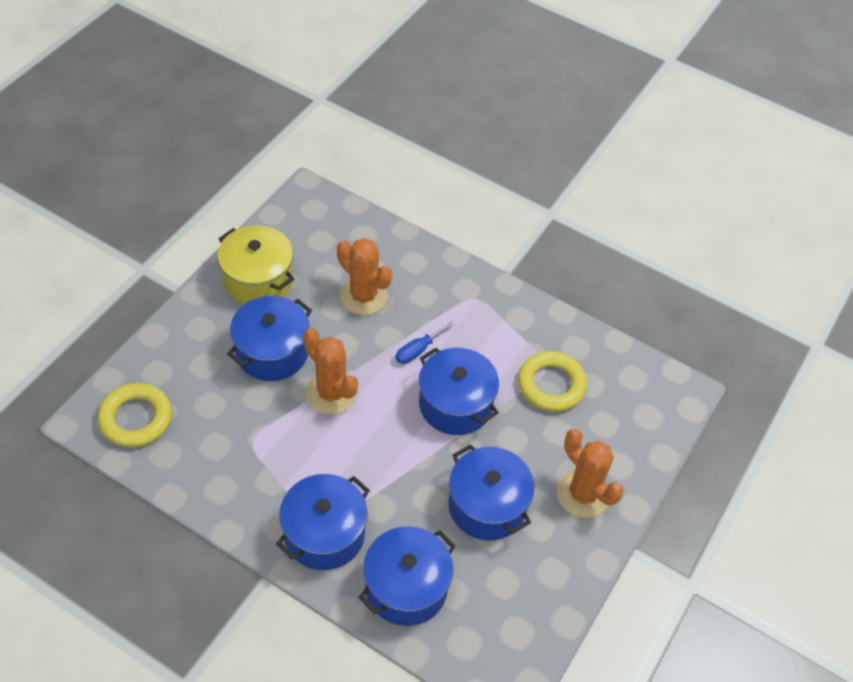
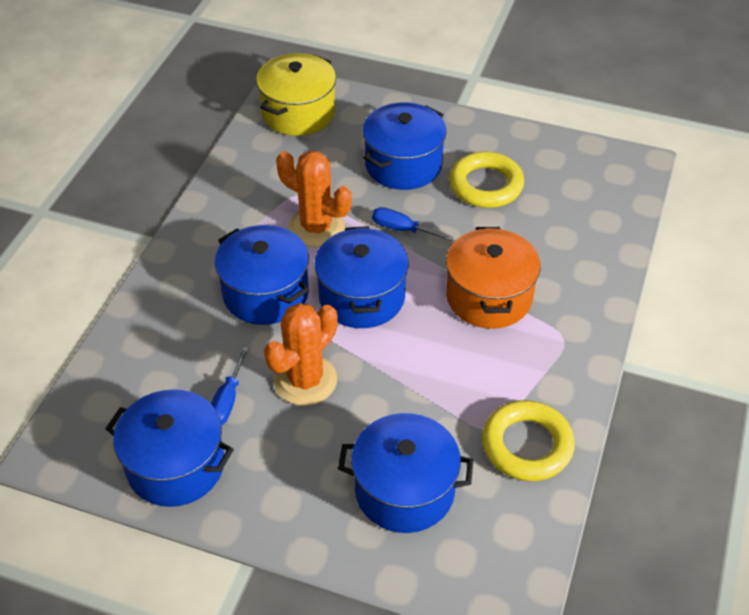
blue screwdriver: [395,320,456,364] = 1 -> [211,346,249,425] [372,207,453,241] = 2
orange cactus: [303,328,358,415] [337,238,392,315] [557,429,624,518] = 3 -> [264,303,338,406] [276,151,352,247] = 2
orange pot: none = 0 -> [446,227,541,329] = 1

